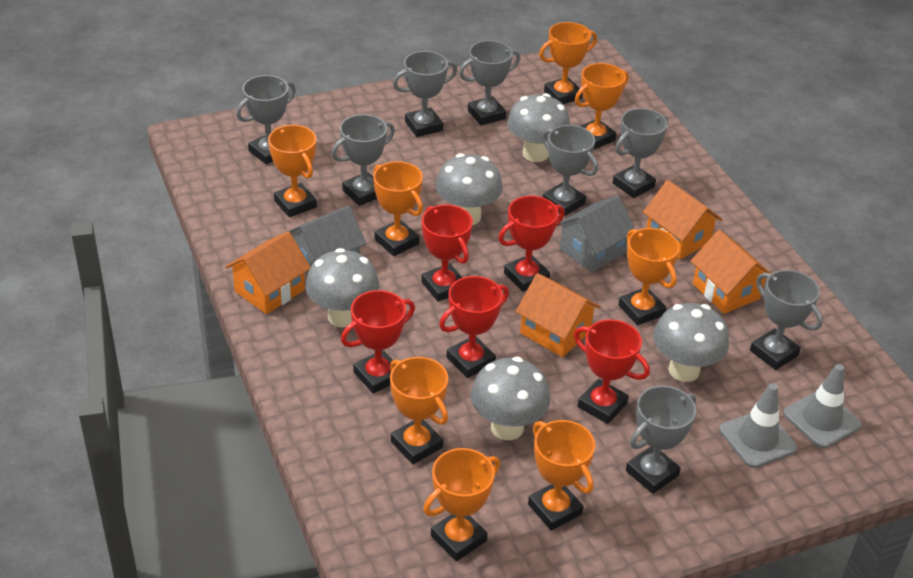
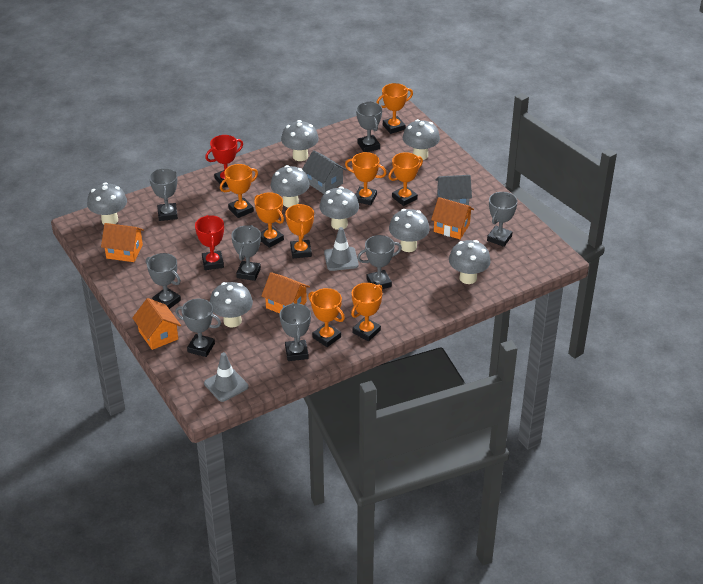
grey mushroom: [305,248,379,327] [436,153,503,225] [471,357,550,440] [507,93,570,162] [653,303,729,382] = 5 -> [87,183,127,224] [210,282,253,328] [271,165,310,208] [281,120,319,161] [319,186,359,230] [389,209,429,252] [403,119,440,160] [449,240,491,284] = 8
red trophy: [341,290,415,394] [421,205,473,302] [439,276,509,378] [498,196,565,292] [574,319,650,424] = 5 -> [195,215,224,270] [205,135,243,188] = 2

